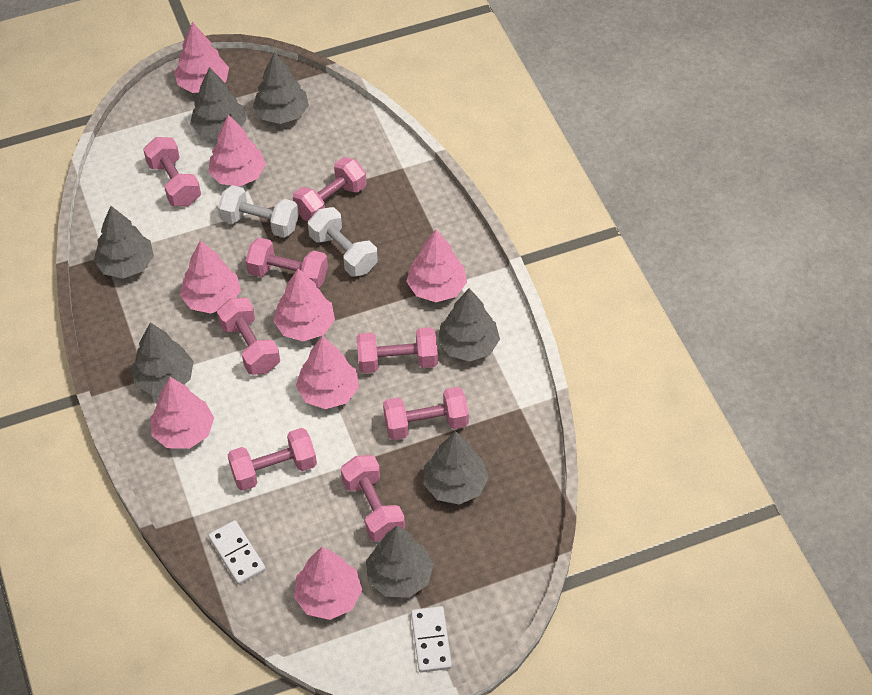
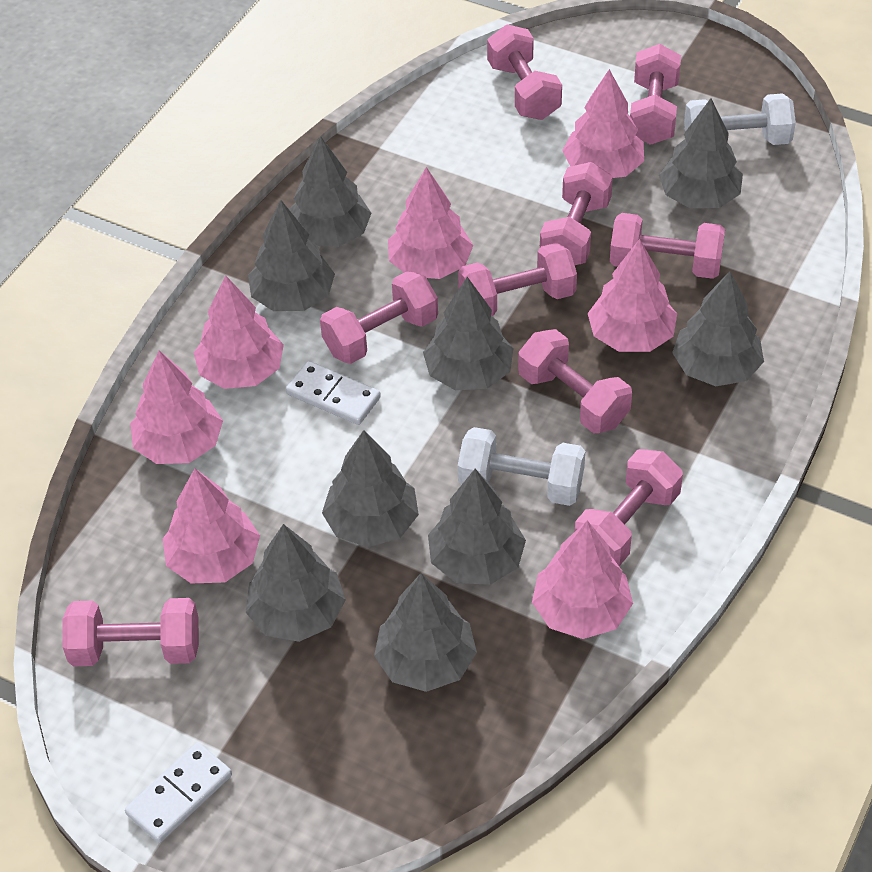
grey tree: [94,206,154,278] [131,322,194,395] [190,67,247,139] [253,52,309,124] [366,526,434,598] [423,431,489,505] [438,288,500,362] = 7 -> [246,524,346,642] [248,200,335,311] [289,136,372,247] [322,430,419,547] [374,573,477,692] [423,277,513,390] [428,469,526,585] [659,98,743,208] [672,271,764,386] = 9
pink dumbbell: [143,137,201,206] [217,298,280,375] [228,428,317,491] [246,238,328,288] [293,157,367,221] [341,455,405,542] [356,327,438,373] [383,387,469,440] = 8 -> [62,598,199,667] [320,271,438,364] [458,243,577,316] [487,24,562,120] [518,329,632,434] [540,162,613,265] [575,449,683,566] [610,213,725,279] [630,44,681,145] = 9
pink tree: [150,377,214,449] [174,22,229,93] [180,240,241,314] [208,114,266,187] [273,268,335,341] [294,547,362,620] [296,336,359,409] [406,229,467,302] = 8 -> [130,350,223,464] [163,468,260,583] [194,275,284,389] [388,167,473,279] [532,521,633,639] [562,69,644,178] [588,239,677,352] = 7

